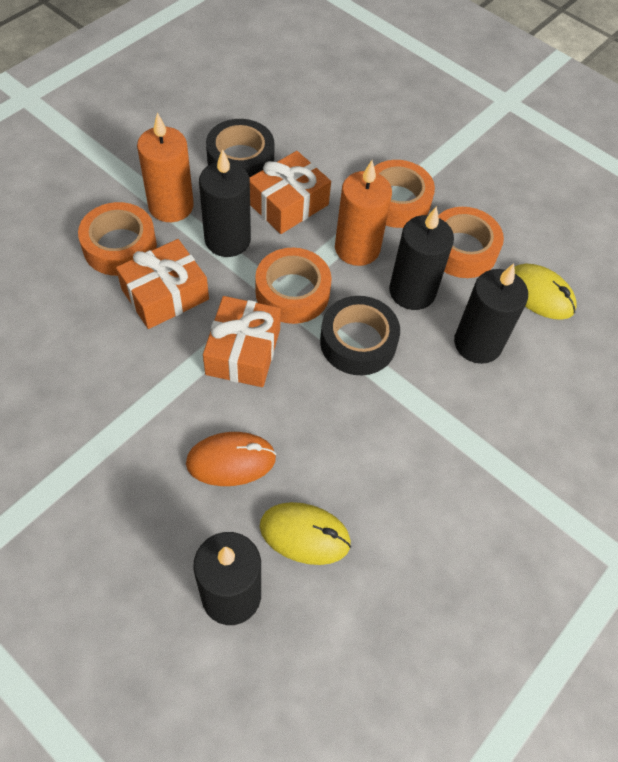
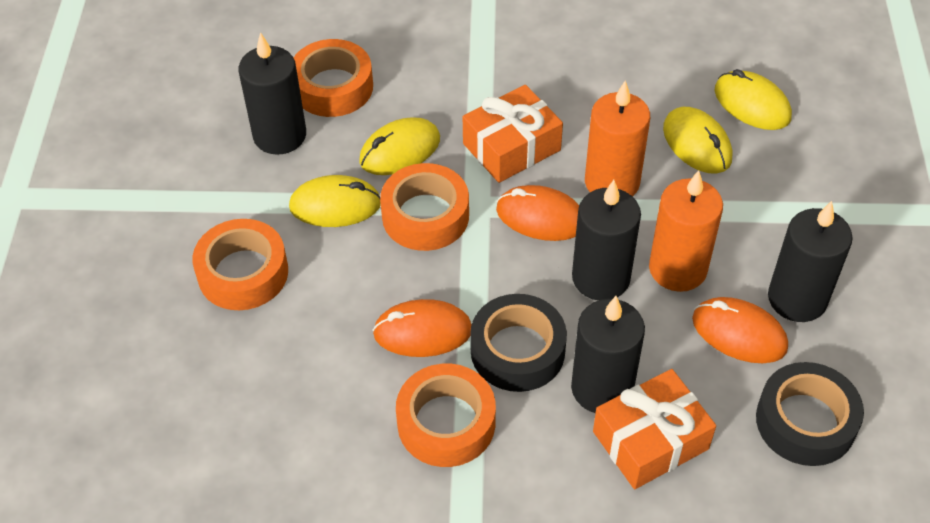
orange gift: [116,239,209,329] [203,296,281,387] [250,151,331,234] = 3 -> [463,85,563,183] [593,369,716,489] = 2
orange mouse: [186,432,276,486] = 1 -> [372,299,472,357] [496,185,579,241] [692,297,788,363] = 3
yellow mouse: [260,502,351,565] [514,264,577,320] = 2 -> [289,175,381,227] [359,117,440,175] [663,107,732,174] [714,69,792,130] = 4

